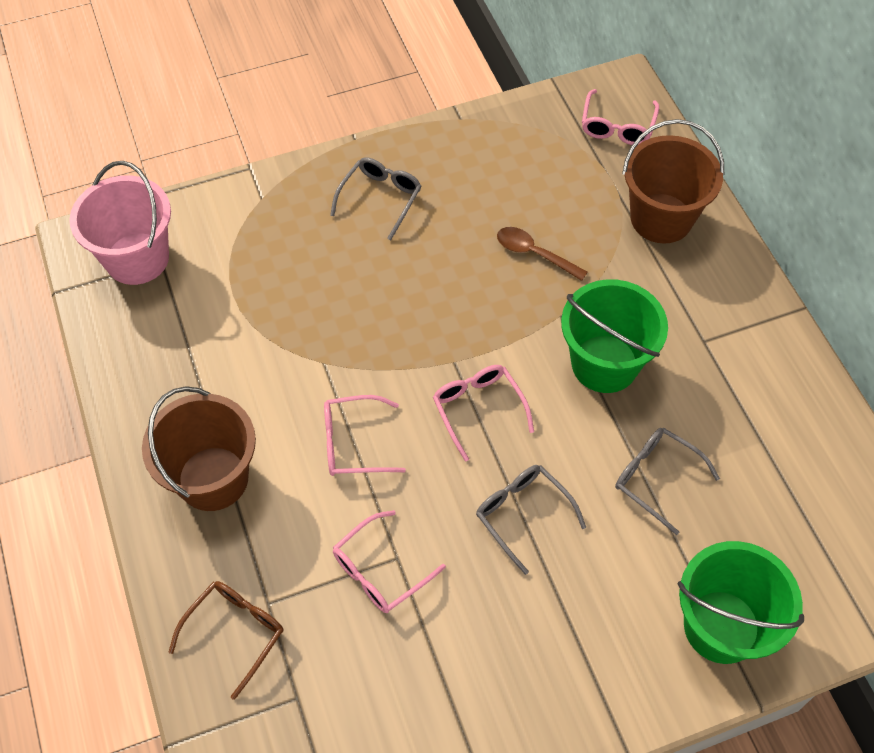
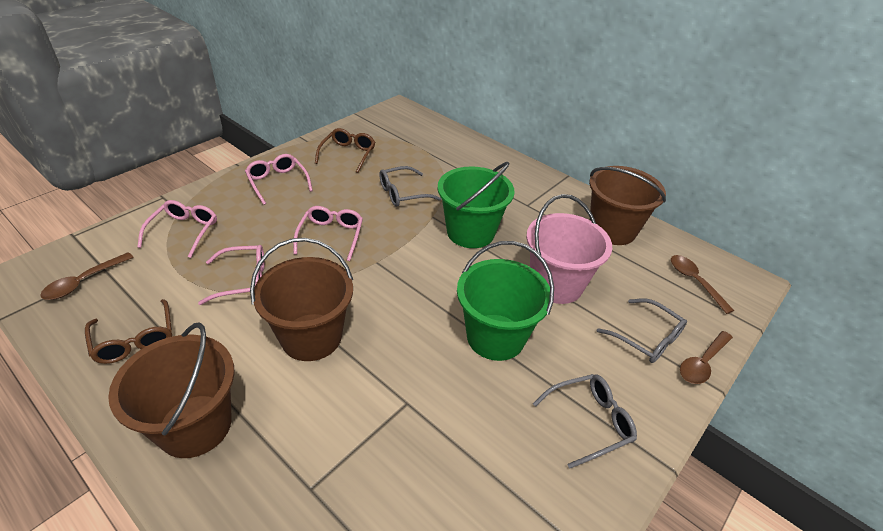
brown bucket: [142,386,256,511] [622,119,724,244] = 2 -> [108,323,235,458] [250,238,353,361] [589,166,666,245] = 3
brown glasses: [168,581,283,700] = 1 -> [85,299,172,364] [315,128,375,173] = 2
brown spoon: [497,227,588,281] = 1 -> [40,252,134,300] [671,255,734,314] [680,331,733,384] = 3

